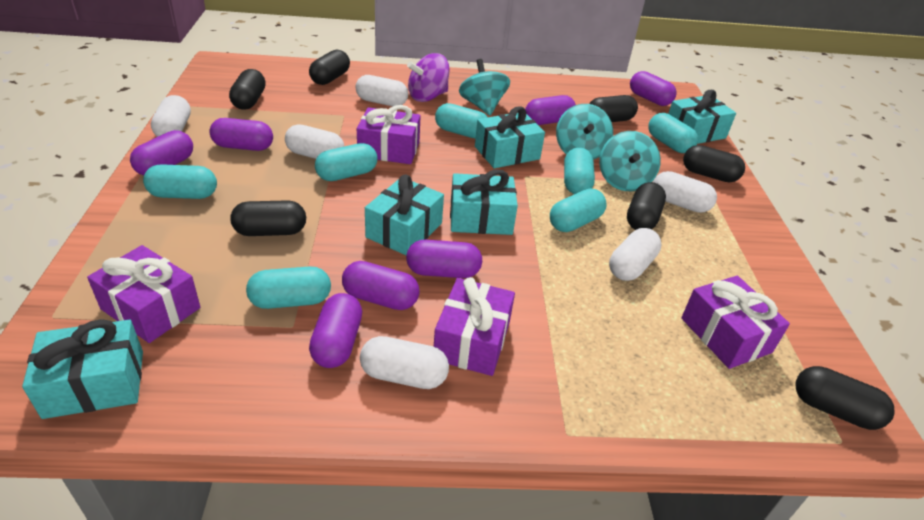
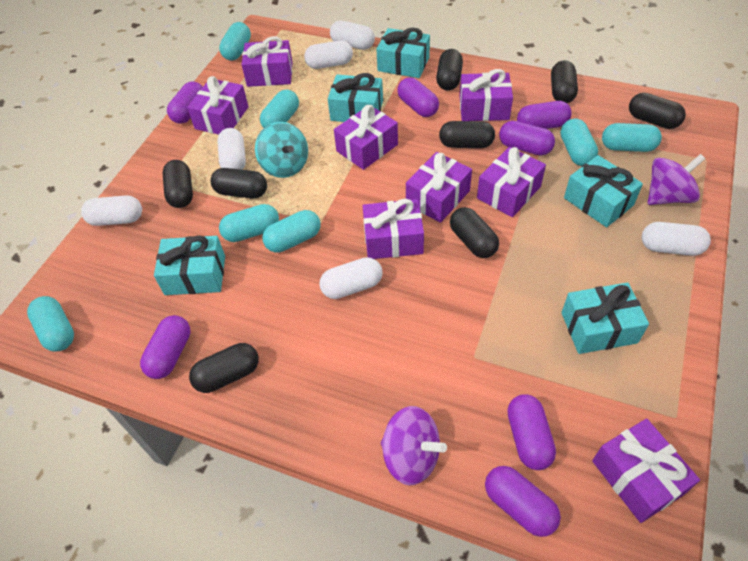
black capsule: [229,69,266,110] [230,200,306,236] [309,50,350,85] [589,95,638,122] [627,182,666,230] [683,145,745,182] [795,366,894,430] = 7 -> [163,160,193,208] [189,343,259,393] [211,168,267,198] [436,49,463,90] [439,121,495,148] [450,207,499,258] [551,60,578,103] [629,93,686,129] = 8
purple gift: [87,245,200,343] [357,105,420,164] [434,277,515,376] [681,276,790,369] = 4 -> [187,76,249,135] [242,36,293,87] [334,105,398,170] [363,199,424,259] [406,152,472,223] [459,69,513,121] [477,147,546,217] [592,419,700,523] = 8
purple spinning top: [407,53,450,102] = 1 -> [381,406,447,485] [648,154,705,205] = 2
turquoise spinning top: [459,59,510,115] [556,104,613,160] [599,131,661,191] = 3 -> [255,122,308,178] = 1

